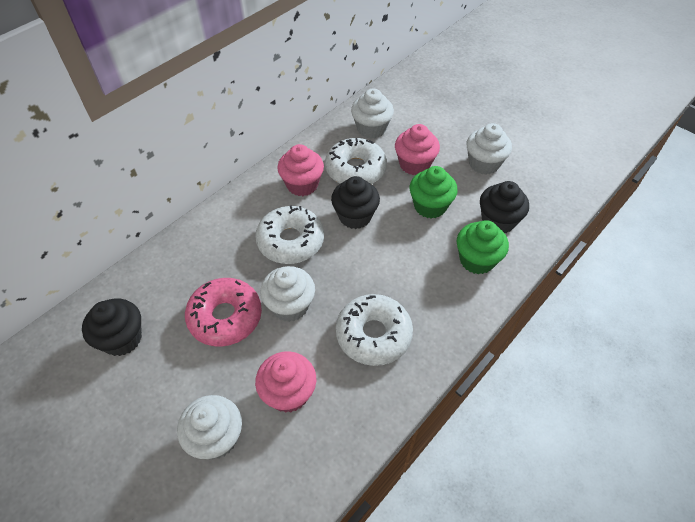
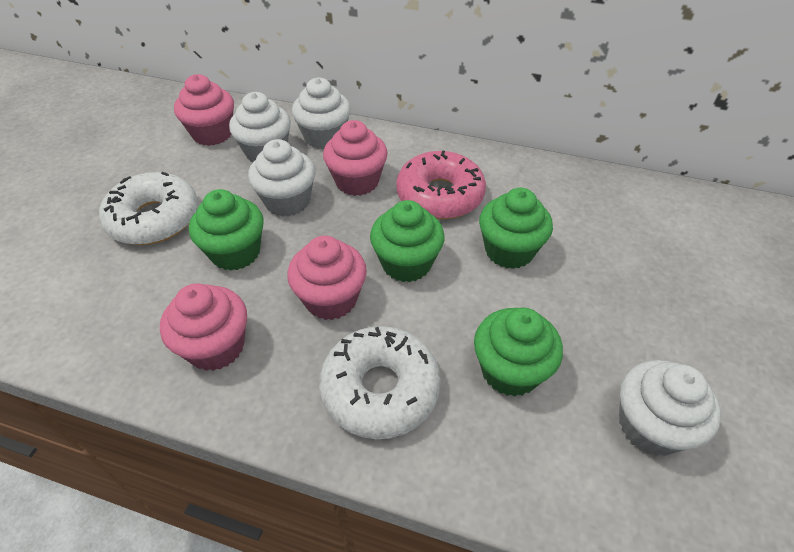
black cupcake: [82,298,142,356] [331,176,380,229] [480,181,529,233] = 3 -> none = 0
green cupcake: [410,166,458,219] [457,220,509,274] = 2 -> [189,189,264,271] [370,200,445,282] [474,308,563,397] [479,188,553,269] = 4
pink cupcake: [255,351,316,413] [277,144,324,196] [395,124,440,175] = 3 -> [160,283,247,371] [174,74,234,146] [287,236,367,320] [323,120,388,196] = 4
white donut: [255,205,324,264] [325,138,387,184] [336,294,413,366] = 3 -> [99,172,198,245] [319,326,441,439] = 2

